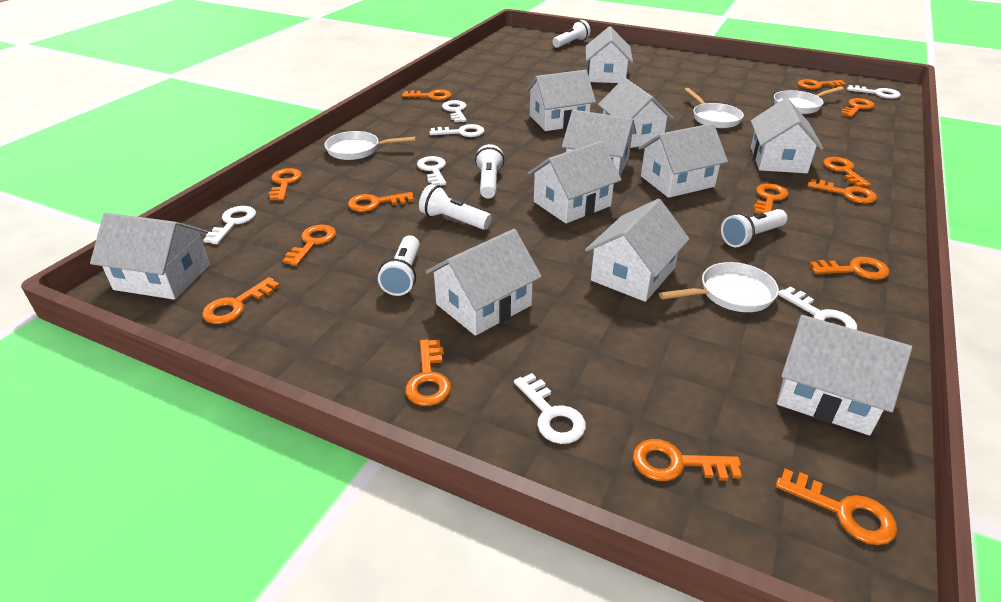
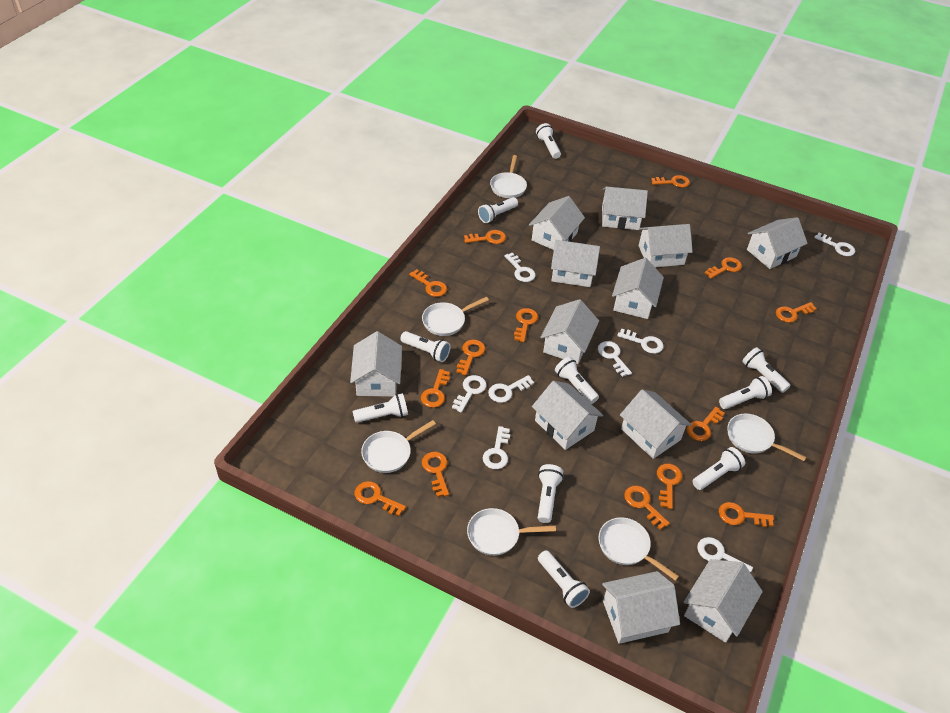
white flashlight: [378,235,420,296] [419,184,492,230] [475,144,504,198] [552,20,590,48] [721,209,787,247] = 5 -> [353,393,408,423] [400,331,451,362] [478,197,518,223] [536,123,561,159] [538,464,564,523] [538,550,590,608] [555,357,599,404] [692,447,745,490] [719,376,772,409] [742,347,790,393] = 10
white house: [90,212,210,300] [426,229,542,336] [526,70,596,131] [528,141,622,223] [562,110,636,175] [585,199,689,302] [586,26,633,83] [598,78,674,148] [638,123,728,198] [751,98,823,173] [777,315,912,435] = 11 -> [350,331,402,397] [529,196,585,250] [532,381,603,450] [540,299,599,364] [551,240,600,287] [602,187,648,230] [602,571,680,644] [612,258,664,319] [620,389,692,459] [638,224,693,267] [684,559,763,643] [747,217,808,269] = 12
white key: [203,206,256,244] [417,156,446,186] [429,124,484,137] [442,100,467,122] [514,373,586,444] [778,286,857,330] [847,85,901,99] = 7 -> [452,375,487,413] [483,426,510,469] [488,375,534,403] [504,252,536,282] [598,341,632,377] [617,329,664,354] [697,537,753,572] [814,233,855,256] = 8
white pan: [324,131,416,160] [659,262,779,312] [684,88,744,128] [774,86,844,114] = 4 -> [361,420,436,473] [422,297,489,336] [467,508,556,556] [490,155,527,198] [599,518,679,581] [728,414,806,461] = 6

